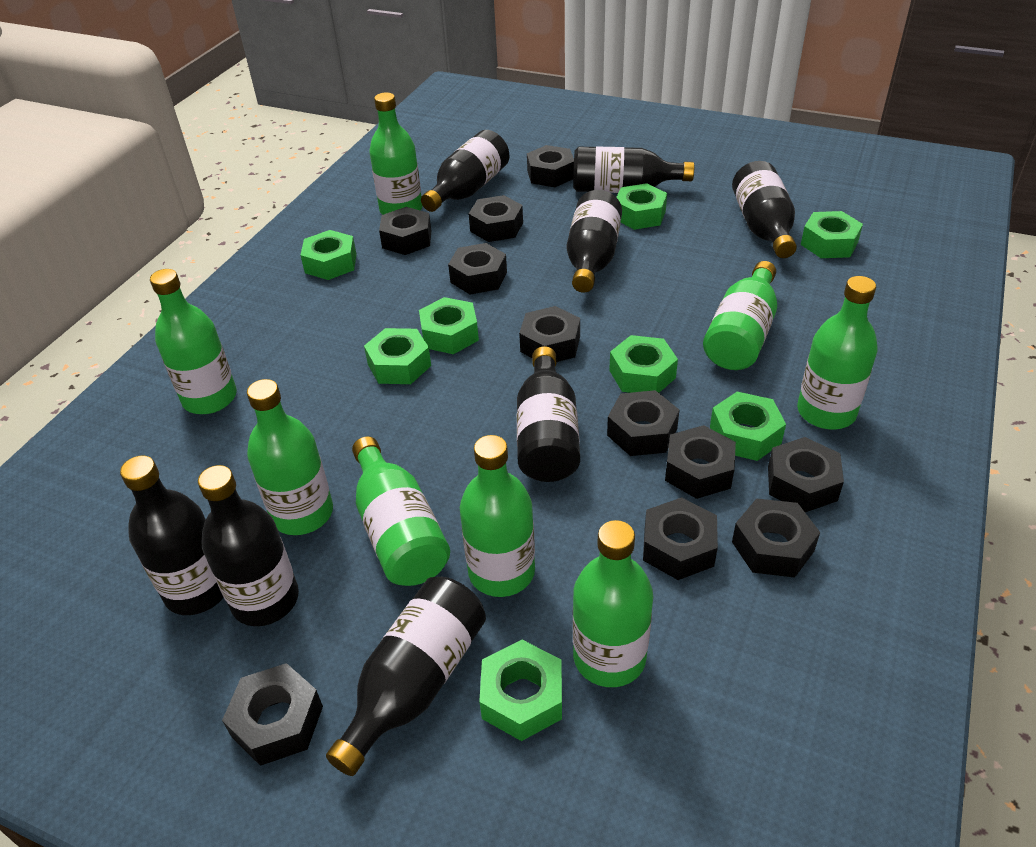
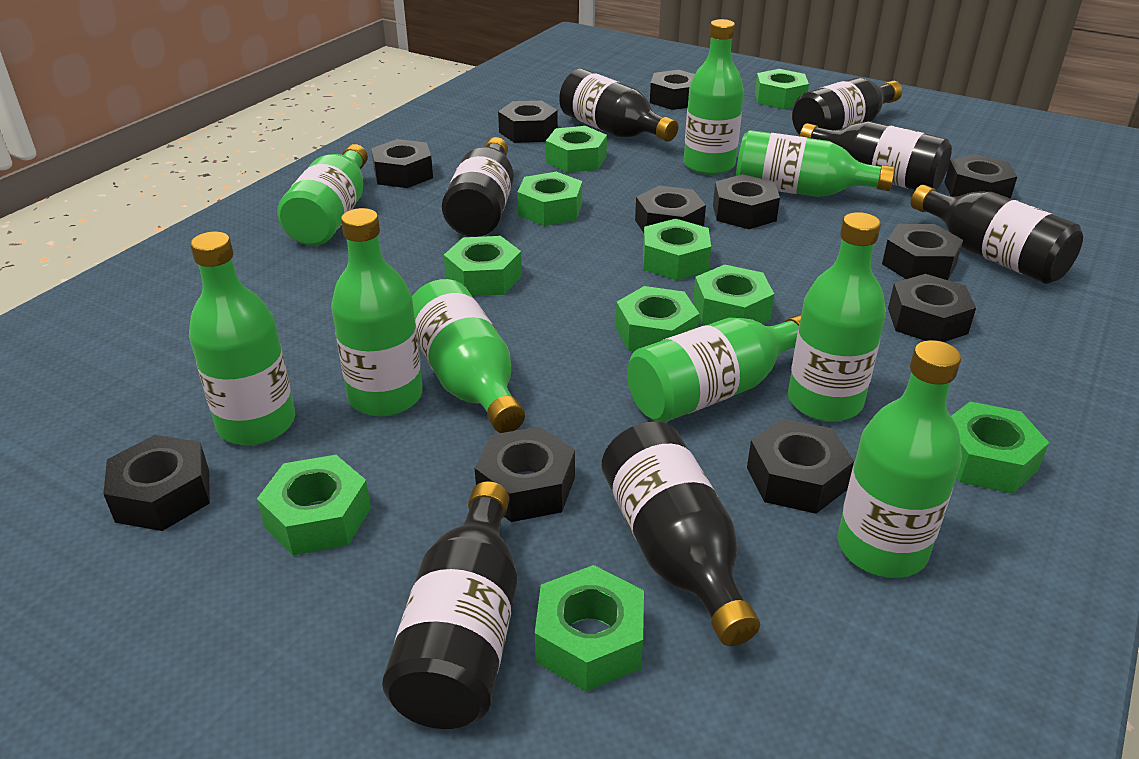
black bottle: [120,455,224,615] [198,465,299,626] [326,577,486,776] [421,130,509,212] [517,346,580,482] [567,190,622,293] [573,147,694,193] [732,161,797,258] = 8 -> [382,481,517,729] [442,137,514,237] [559,69,678,142] [602,422,760,646] [792,78,902,135] [799,121,952,190] [911,185,1083,284] = 7
green bottle: [150,269,237,414] [247,379,333,535] [352,436,450,586] [369,93,423,215] [460,435,535,597] [573,520,653,687] [703,261,777,370] [797,276,878,429] = 8 -> [189,231,295,445] [277,144,368,246] [331,208,423,417] [412,279,525,433] [627,314,801,423] [684,19,744,175] [736,130,895,197] [788,212,886,422] [838,340,962,578] = 9
green nut: [300,230,357,280] [364,328,431,384] [419,297,479,354] [479,640,562,741] [609,335,678,393] [616,183,667,230] [710,392,786,461] [801,211,863,258] = 8 -> [257,455,371,555] [444,236,522,296] [517,172,582,226] [535,565,644,692] [546,126,607,173] [616,286,699,352] [643,219,711,280] [693,265,774,325] [755,69,809,109] [951,402,1049,494] = 10

